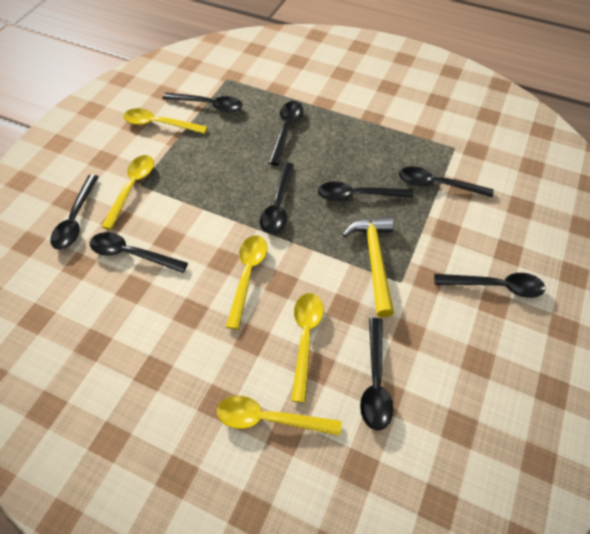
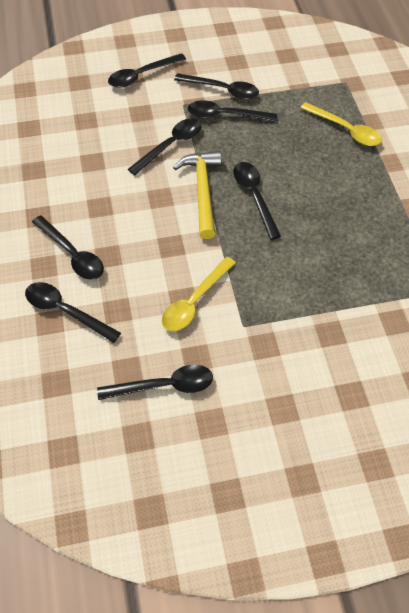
black spoon: [50,175,99,250] [90,232,188,273] [162,93,243,113] [260,162,294,234] [269,101,303,165] [318,181,413,201] [360,318,393,430] [399,166,494,197] [434,273,545,298] = 9 -> [25,282,121,343] [32,215,104,280] [97,365,213,400] [108,53,186,88] [128,119,201,175] [174,73,259,99] [188,100,277,122] [233,162,281,240] = 8
yellow spoon: [101,155,154,230] [123,108,208,134] [217,396,341,436] [226,235,267,330] [291,293,324,403] = 5 -> [162,257,236,331] [300,102,382,146] = 2

